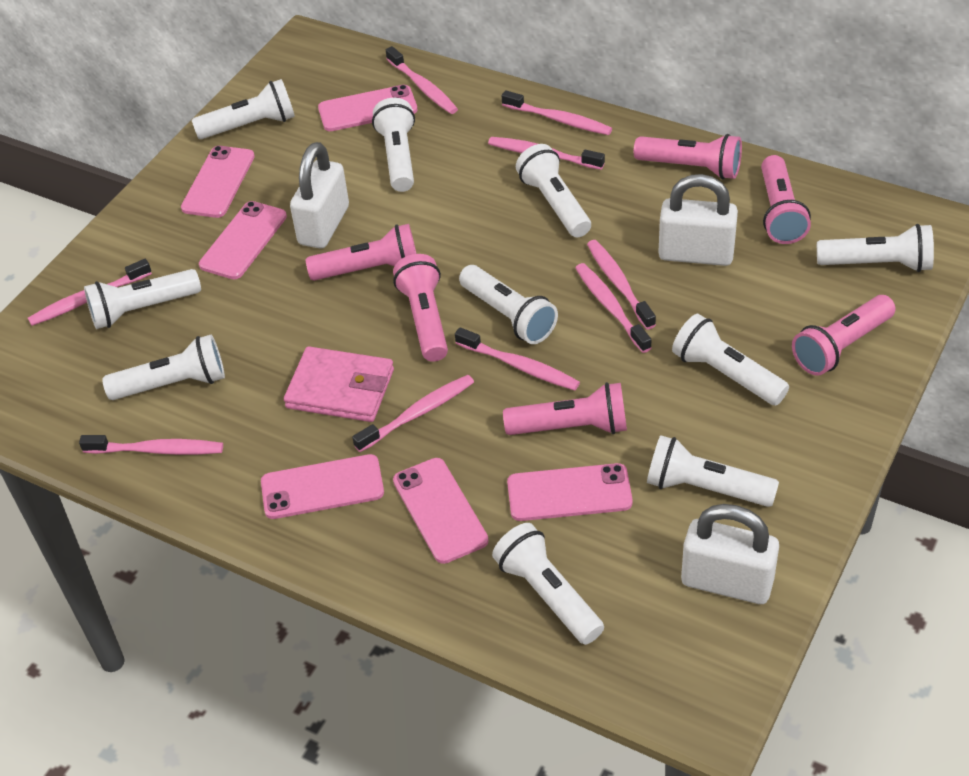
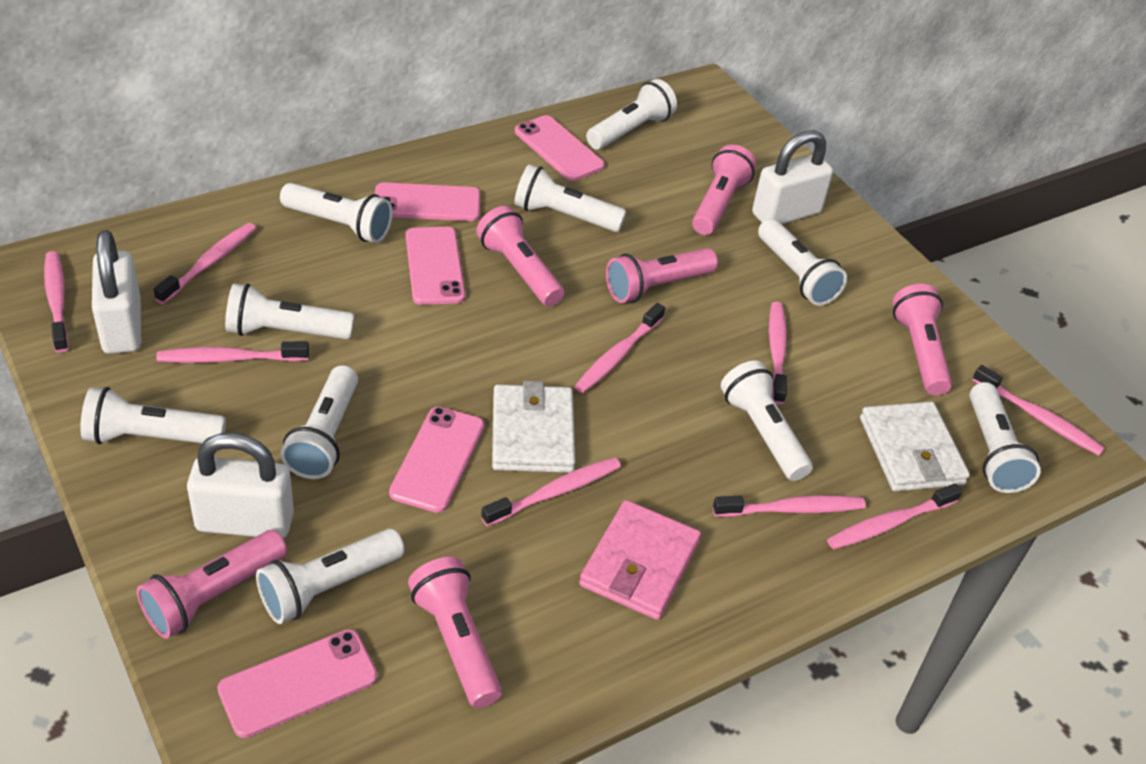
pink phone: [181,146,255,218] [199,201,287,279] [261,454,384,519] [318,85,418,131] [393,458,489,564] [507,463,633,521] = 6 -> [217,629,378,738] [375,182,480,221] [389,406,484,513] [406,227,465,305] [515,115,605,181] = 5
white wallet: none = 0 -> [492,381,576,473] [860,402,970,491] = 2

